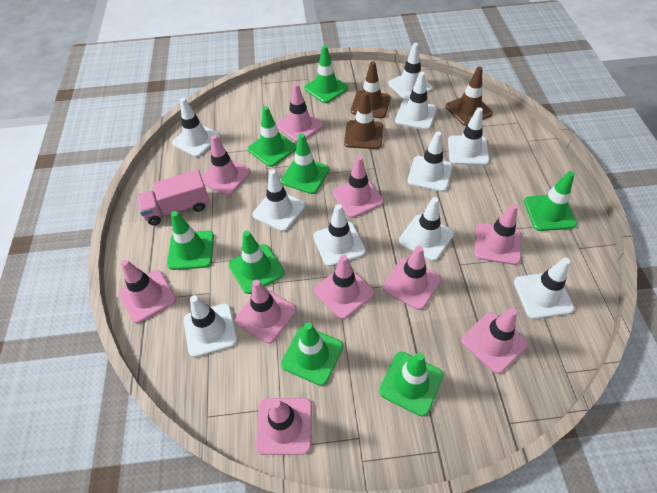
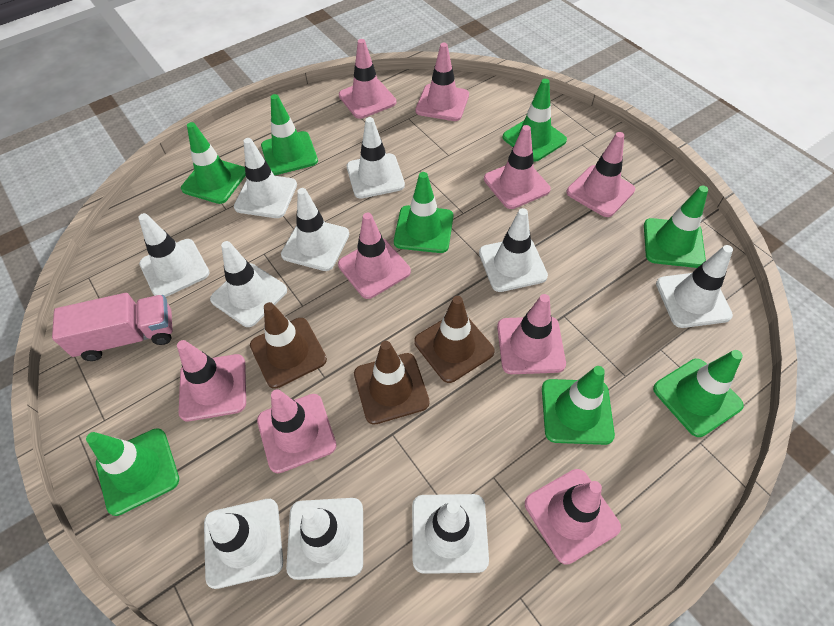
pink traffic cone: [119,260,176,323] [202,135,251,195] [235,280,296,344] [256,398,312,455] [276,83,323,142] [314,255,374,319] [332,156,384,218] [383,246,441,310] [461,308,528,374] [474,203,521,265] = 10 -> [177,340,246,421] [257,389,336,473] [338,213,411,299] [339,39,396,119] [415,43,469,121] [484,125,551,209] [497,294,566,374] [525,469,621,565] [567,132,635,217] = 9

